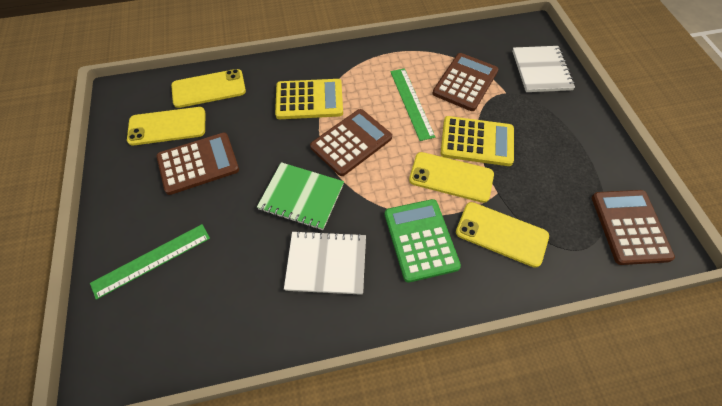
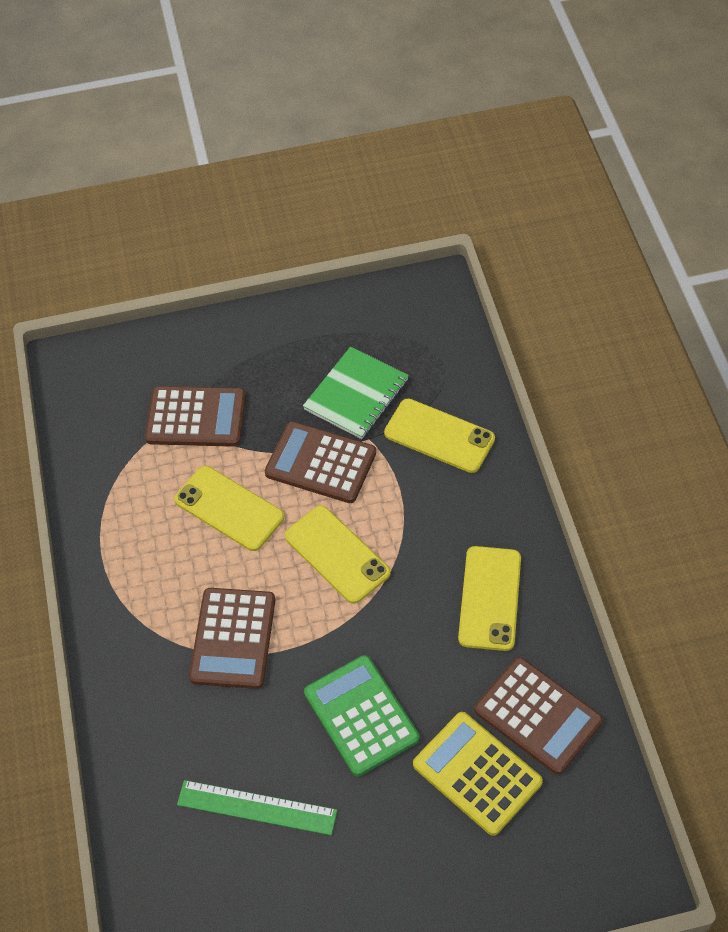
green ruler: [90,224,210,300] [390,68,435,141] = 2 -> [177,780,337,835] = 1
white notebook: [284,230,366,295] [512,46,575,92] = 2 -> none = 0
yellow calculator: [275,79,343,119] [440,116,514,166] = 2 -> [413,712,543,836] = 1

